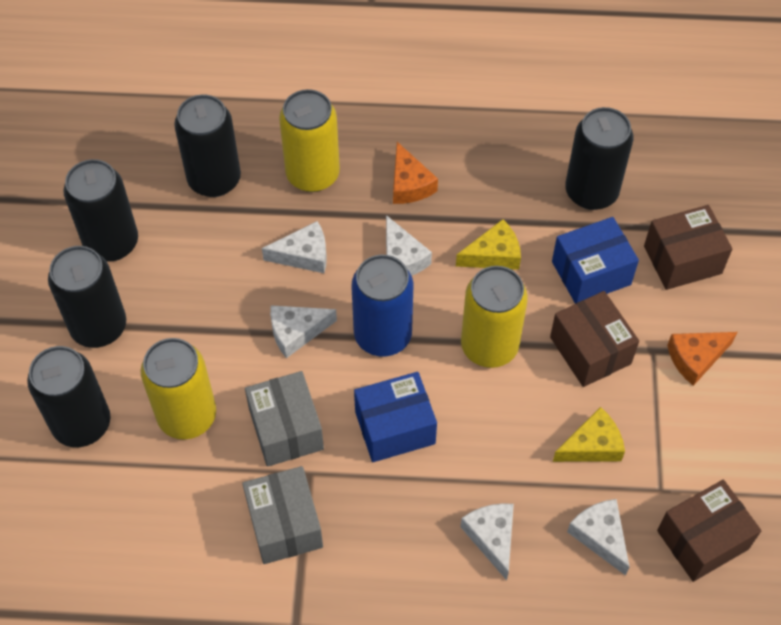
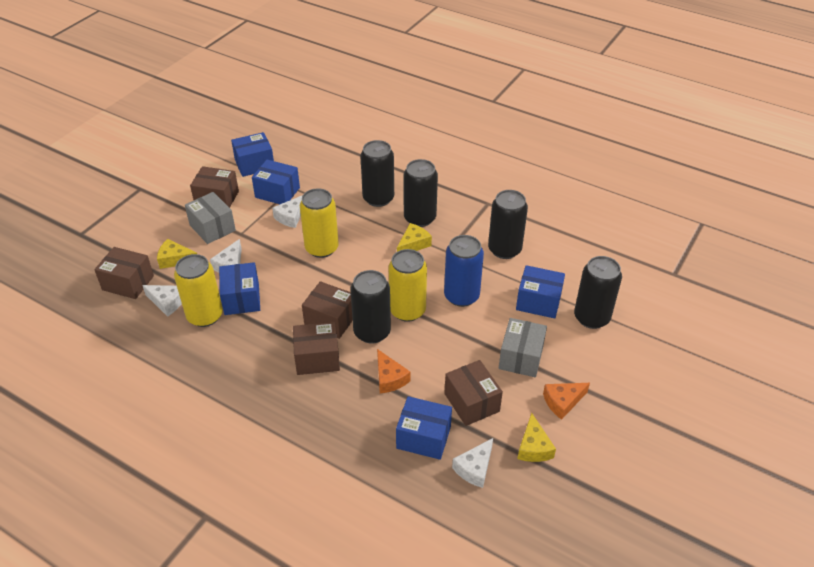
blue box: [354,372,437,462] [552,217,639,304] = 2 -> [219,262,260,315] [231,132,274,177] [252,160,300,204] [396,396,452,460] [516,265,565,319] = 5
brown box: [550,291,639,387] [644,205,732,290] [657,480,761,582] = 3 -> [94,247,154,299] [190,166,239,208] [293,322,340,375] [302,281,353,339] [444,360,503,426] = 5
white cheese: [262,221,327,273] [270,305,337,358] [386,215,432,276] [460,503,514,580] [567,499,629,576] = 5 -> [142,285,182,317] [210,239,242,273] [272,195,303,228] [452,438,493,488] = 4
yellow cheese: [456,219,521,270] [553,407,625,462] = 2 -> [157,239,197,269] [397,223,432,252] [517,413,556,462] = 3

